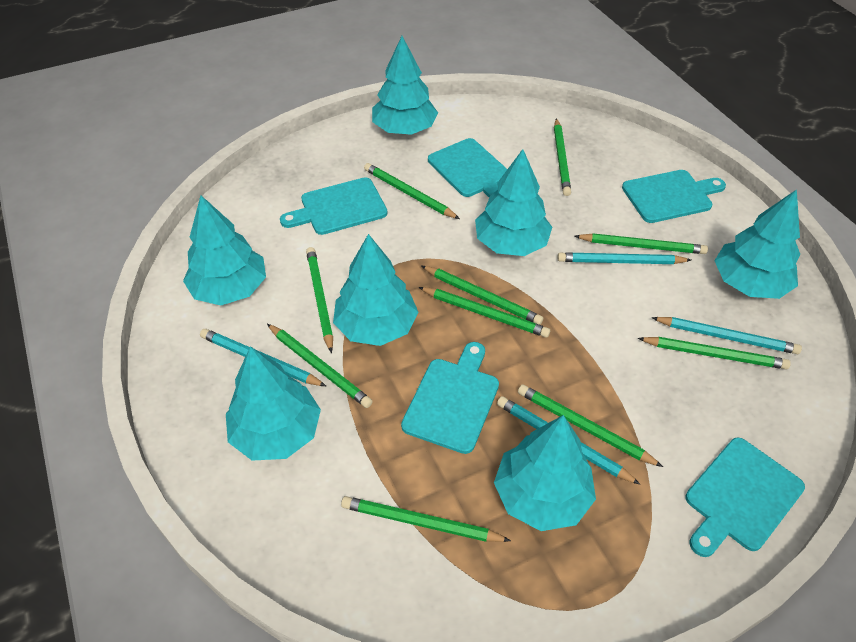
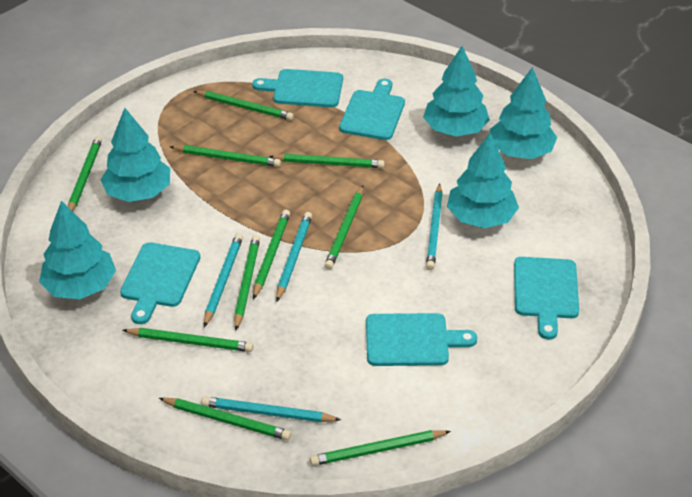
turquoise tree: [183,195,266,306] [226,346,321,461] [333,234,418,346] [372,36,438,135] [475,149,552,256] [494,415,596,531] [714,189,800,299] = 7 -> [39,201,116,299] [101,108,170,202] [423,46,490,137] [447,133,519,228] [490,67,557,159] = 5

